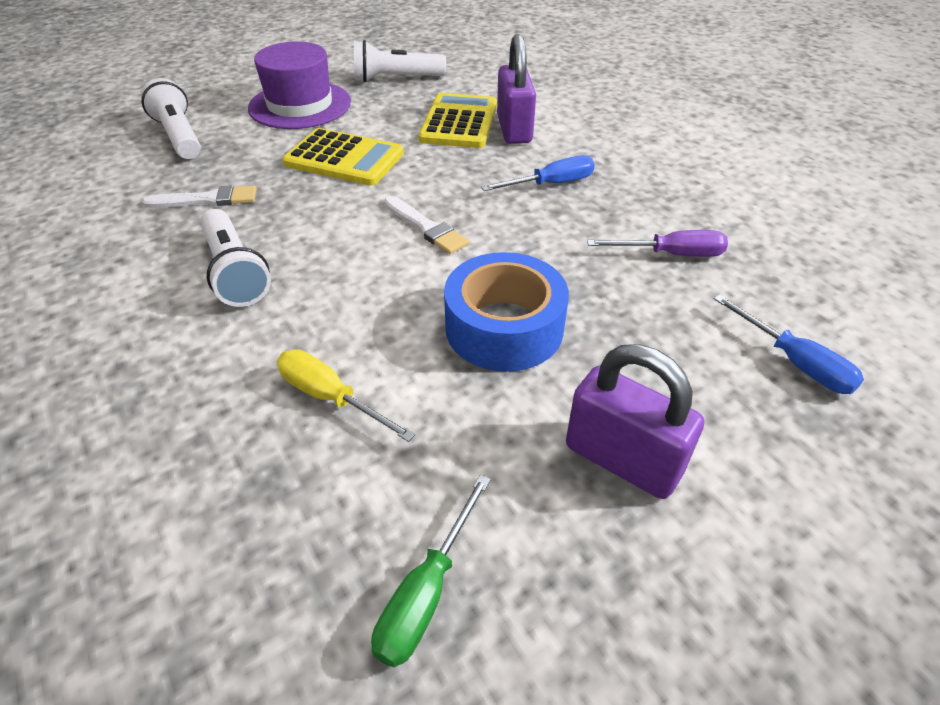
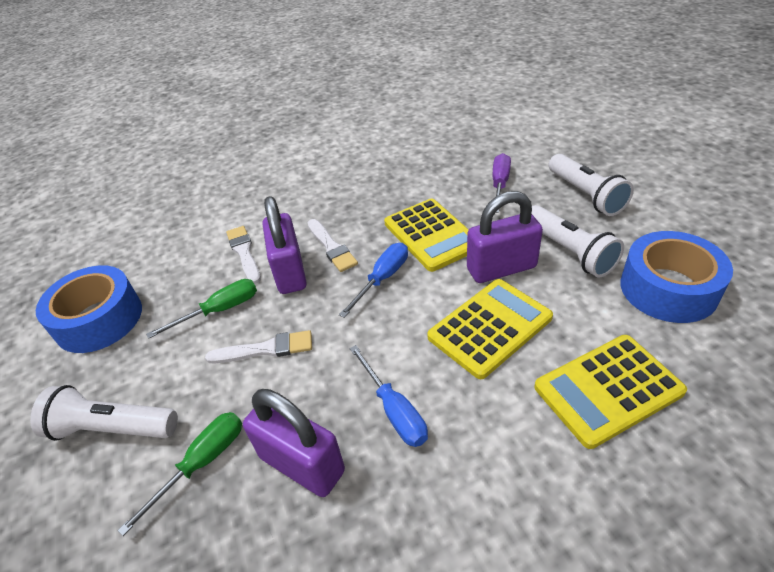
blue tape: [444,252,569,372] = 1 -> [36,265,142,353] [620,231,733,323] = 2
green screwdriver: [371,475,491,667] = 1 -> [117,412,242,536] [146,279,257,339] = 2
purple hat: [248,41,351,129] = 1 -> none = 0
purple padlock: [497,34,536,144] [566,344,704,499] = 2 -> [243,389,345,497] [263,196,307,294] [467,191,543,283] = 3
white brush: [142,185,257,208] [384,196,469,254] = 2 -> [205,330,312,363] [226,226,261,284] [307,219,358,272] = 3
yellow calculator: [282,128,404,185] [419,93,497,148] = 2 -> [384,199,469,272] [427,279,553,379] [534,335,687,449] = 3
yellow screwdriver: [277,349,416,442] = 1 -> none = 0

